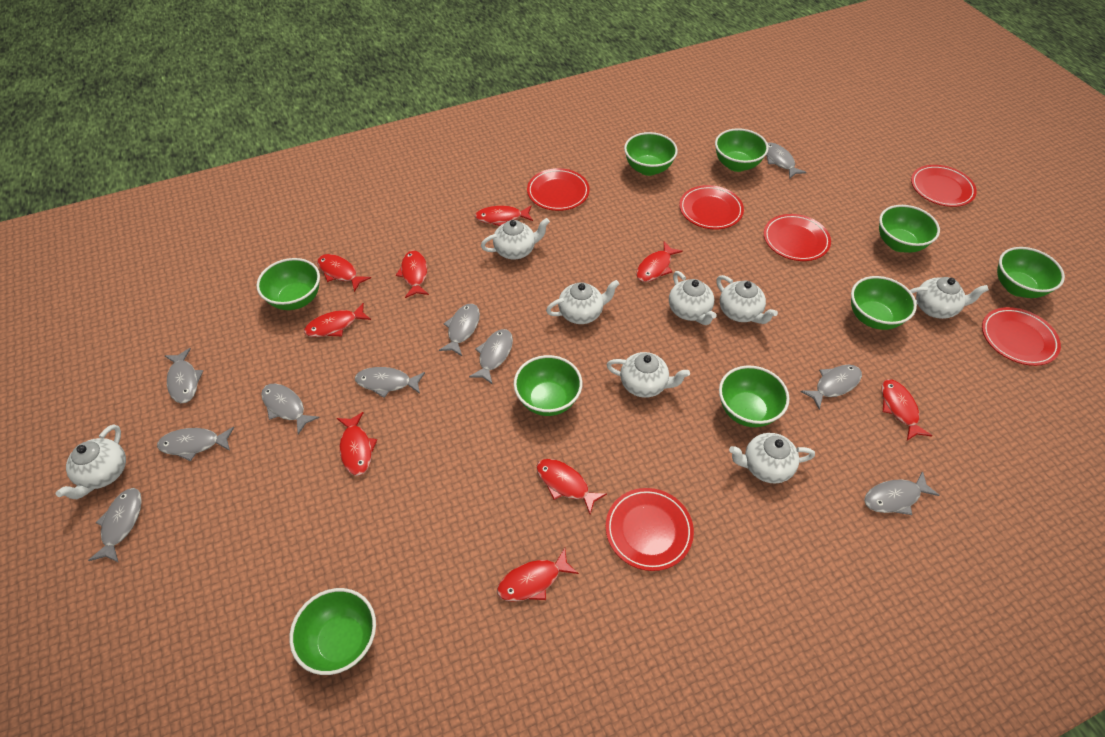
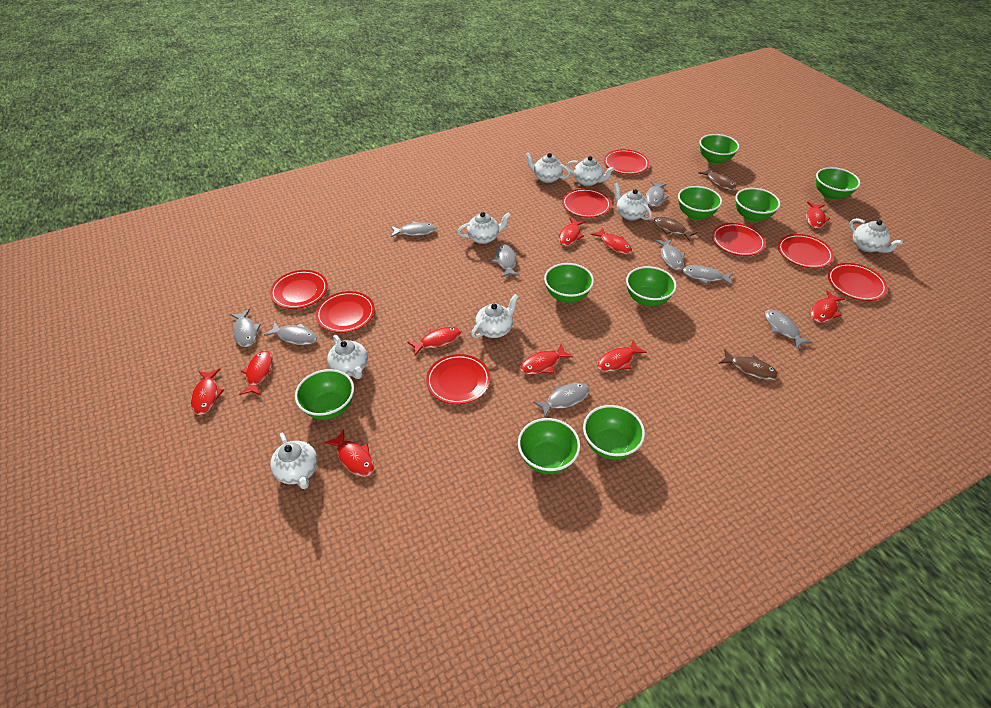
brown fish: none = 0 -> [653,216,698,241] [698,168,736,190] [719,350,779,380] = 3
grey fish: [88,488,142,563] [157,427,234,461] [165,348,203,403] [261,384,320,434] [355,367,425,398] [439,304,480,356] [469,329,513,385] [766,142,807,179] [800,365,862,410] [864,471,940,515] = 10 -> [230,309,261,347] [264,322,317,345] [391,221,436,237] [492,245,520,278] [533,383,590,417] [646,181,669,206] [655,239,685,270] [683,265,733,286] [765,310,812,349] = 9
red fish: [304,303,371,337] [317,254,371,292] [337,412,377,476] [396,250,429,298] [475,206,533,226] [497,548,579,602] [536,459,607,514] [636,242,683,282] [881,379,933,441] = 9 -> [191,369,224,415] [239,350,273,395] [324,429,374,476] [407,327,461,355] [520,344,573,375] [558,218,585,246] [591,228,632,254] [597,340,647,372] [806,202,830,229] [811,290,845,323] = 10
red plate: [527,168,590,211] [606,488,694,571] [679,185,744,229] [764,214,831,261] [911,165,977,207] [982,307,1061,366] = 6 -> [270,270,328,309] [316,291,375,333] [426,354,490,404] [562,188,611,218] [604,149,649,174] [712,223,766,256] [778,234,834,268] [828,263,888,301] = 8

